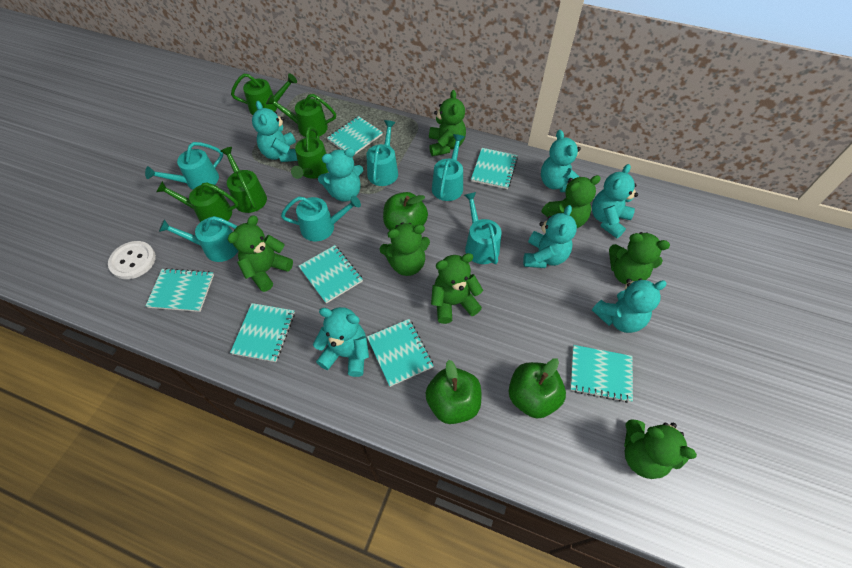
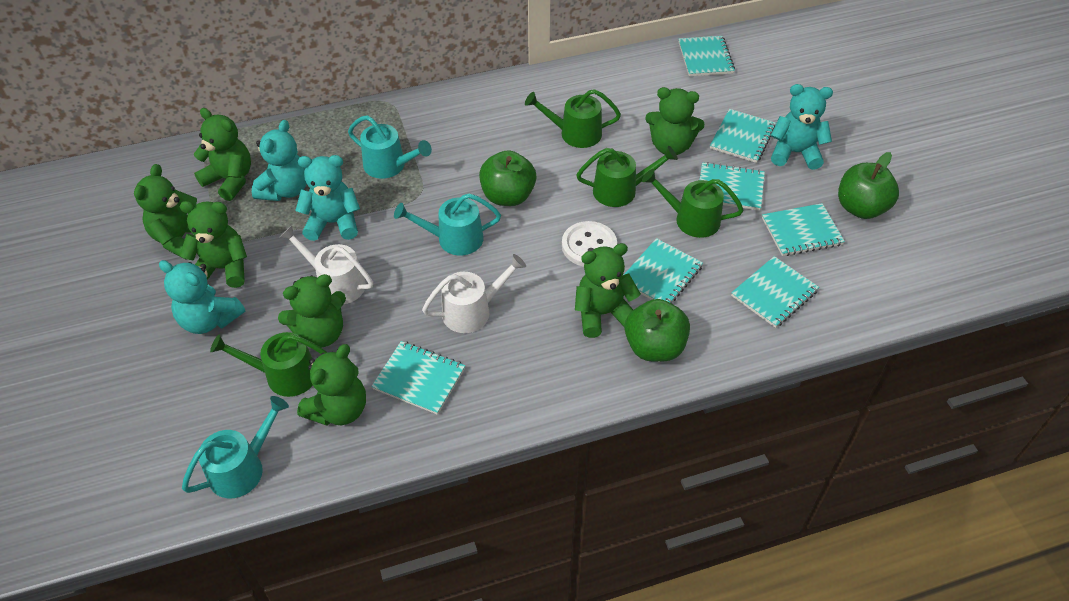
green watering can: [156,181,238,222] [220,147,267,213] [231,73,297,115] [266,94,336,138] [291,127,328,179] = 5 -> [210,332,328,397] [525,89,621,148] [576,146,678,207] [642,169,744,238] = 4
turquoise teddy bear: [252,101,297,162] [313,307,369,377] [318,148,363,202] [523,205,577,268] [541,130,581,192] [592,164,638,238] [592,278,667,333] = 7 -> [159,260,245,334] [252,120,307,201] [295,155,360,241] [771,84,833,170] = 4
turquoise watering can: [145,142,223,190] [159,216,238,262] [281,196,361,241] [366,120,398,186] [432,134,464,201] [464,192,502,264] = 6 -> [182,396,289,498] [348,115,432,179] [394,193,501,256] = 3
white watering can: none = 0 -> [279,225,373,304] [422,254,526,333] = 2

